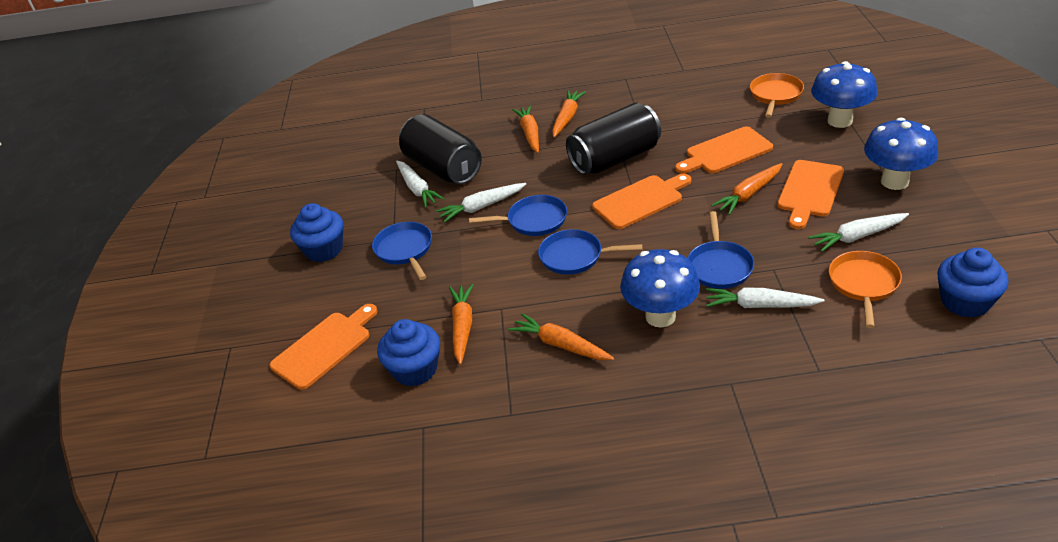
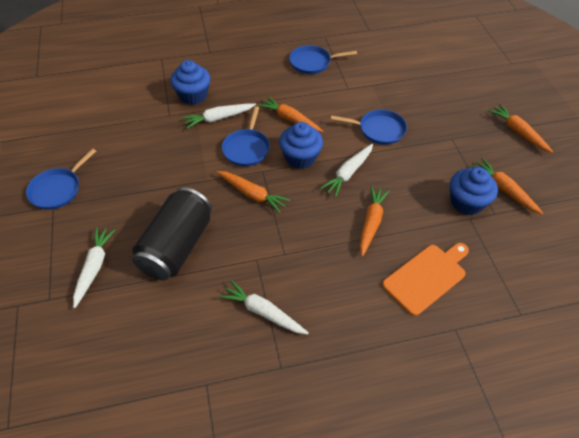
black can: [399,114,482,184] [566,103,661,175] = 2 -> [132,187,212,280] = 1
blue mushroom: [620,249,700,327] [811,61,878,128] [864,118,938,190] = 3 -> none = 0
orange cutting board: [270,304,378,390] [592,174,691,229] [675,127,773,174] [777,160,844,229] = 4 -> [382,243,469,316] = 1
orange pan: [750,73,804,117] [829,251,902,328] = 2 -> none = 0

